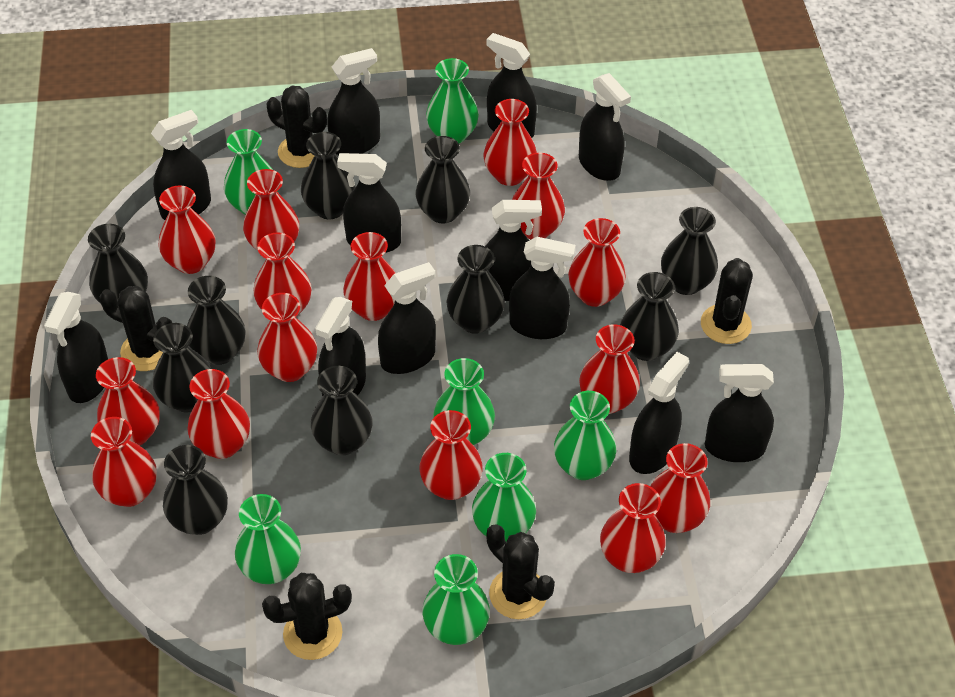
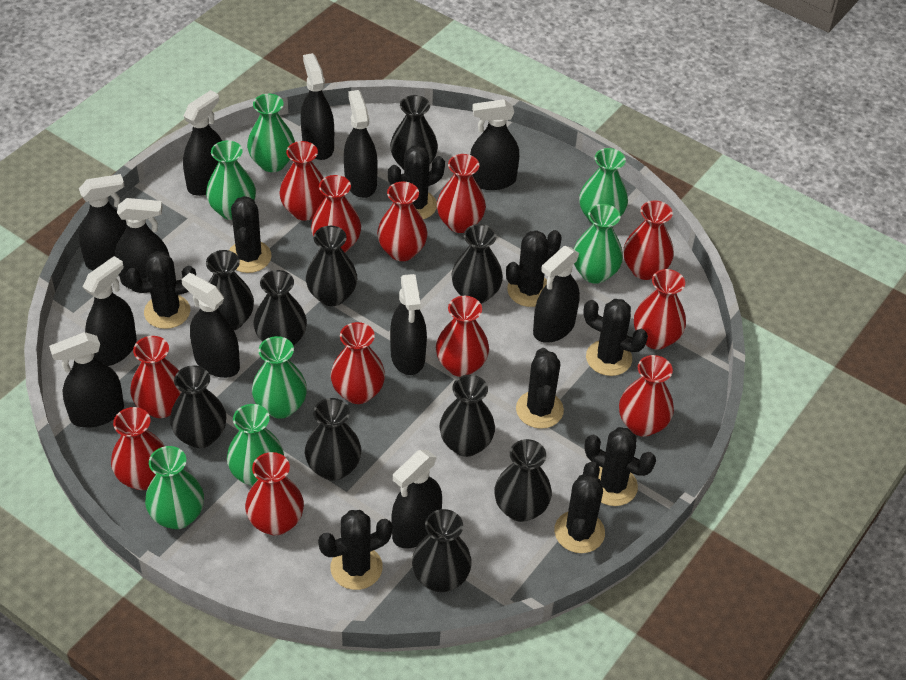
black cactus: [100,286,172,371] [262,573,352,660] [266,86,327,168] [486,524,555,619] [701,258,753,344] = 5 -> [126,251,196,329] [229,196,272,273] [318,510,393,590] [388,145,445,219] [506,230,562,307] [516,348,564,429] [554,461,605,553] [583,299,648,376] [585,427,656,506] = 9
red vase: [91,417,157,507] [96,357,160,446] [159,185,215,274] [187,369,250,459] [243,169,299,250] [253,233,312,317] [257,293,317,382] [343,232,395,321] [419,410,483,500] [483,99,537,186] [512,153,565,239] [568,218,626,307] [579,324,640,414] [600,483,666,573] [650,443,710,533] = 15 -> [111,407,165,490] [130,336,181,418] [245,452,304,535] [280,141,326,221] [311,175,361,253] [331,322,385,404] [377,181,428,261] [436,296,489,377] [437,154,486,233] [619,355,674,437] [624,200,674,280] [634,269,686,350] = 12

